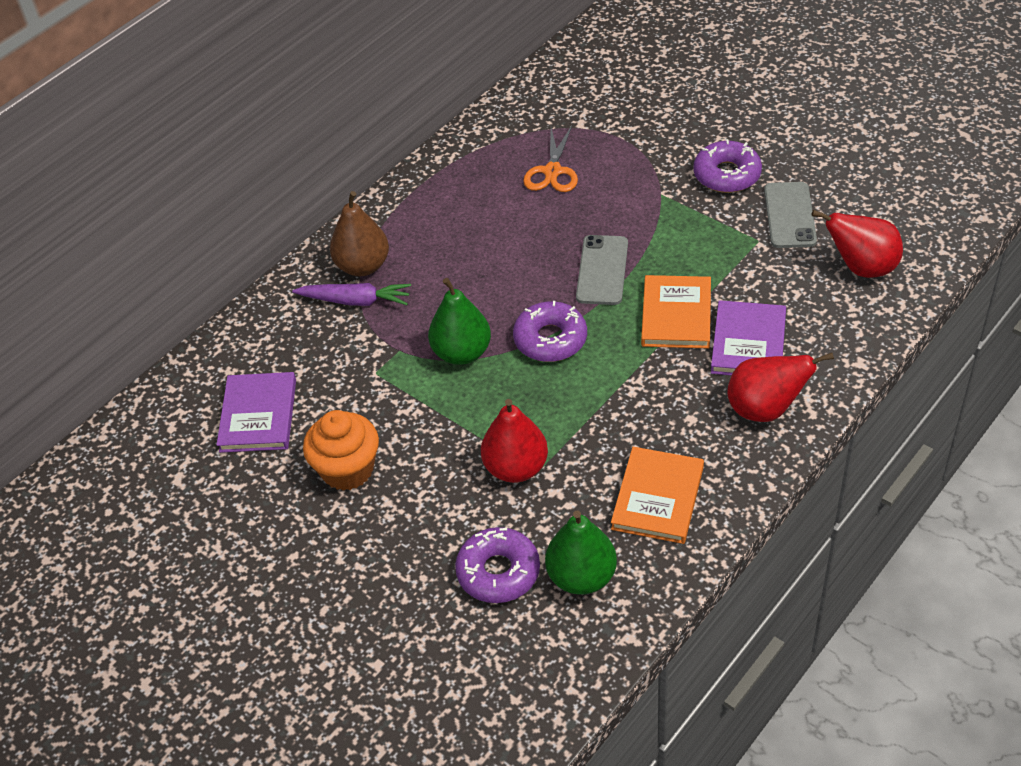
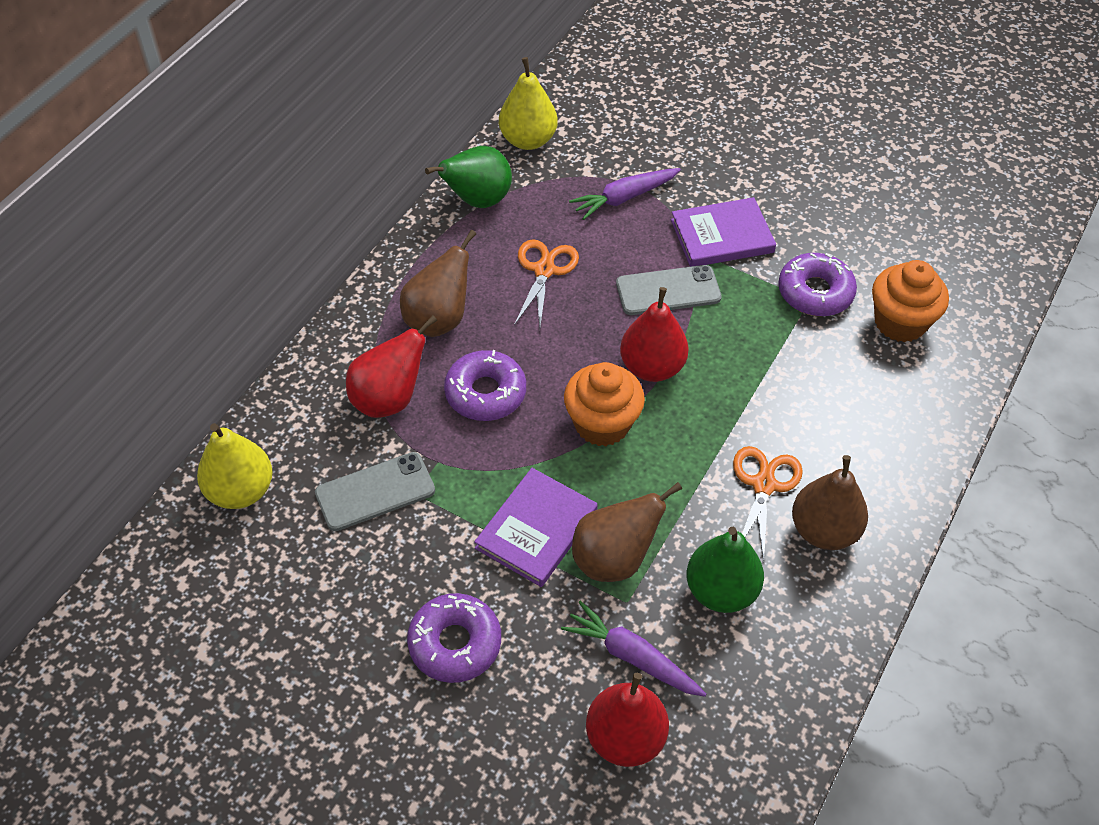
brown pear: [330,191,389,276] = 1 -> [400,230,476,337] [572,482,682,582] [792,455,868,550] = 3
orange book: [611,447,704,544] [641,275,711,349] = 2 -> none = 0
orange cupcake: [303,410,379,491] = 1 -> [564,362,645,446] [872,260,949,342] = 2
orange scissors: [523,126,578,192] = 1 -> [514,239,579,327] [733,446,803,562] = 2
purple carrot: [292,283,411,306] = 1 -> [561,601,706,697] [569,168,681,220] = 2
yellow pear: none = 0 -> [197,423,273,509] [499,57,558,150] = 2

